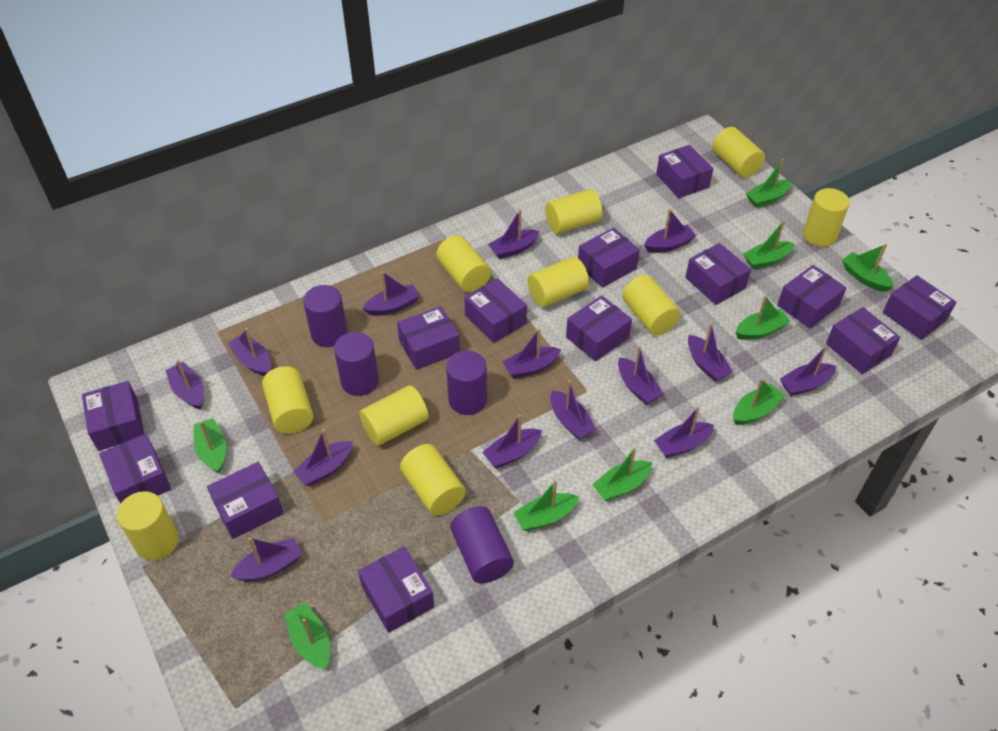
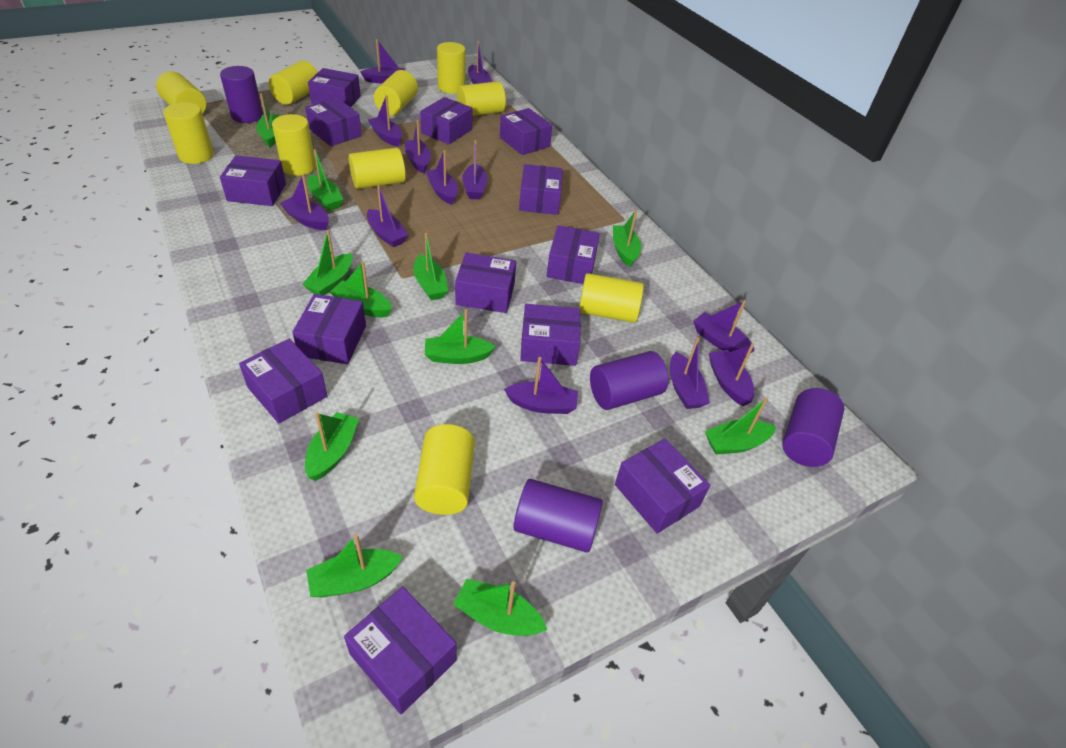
green boat: [193,418,226,473] [284,603,330,669] [513,480,579,531] [592,447,652,501] [733,378,785,425] [735,296,790,340] [743,221,795,269] [746,159,792,208] [842,244,894,292] = 9 -> [256,93,279,147] [302,230,353,295] [305,412,359,481] [306,534,403,597] [308,149,344,211] [330,261,392,317] [414,233,448,300] [425,309,496,364] [453,579,547,636] [613,210,641,267] [705,397,776,455] = 11
purple boat: [165,360,204,410] [228,328,271,376] [230,538,302,581] [293,429,353,486] [362,271,419,316] [482,414,542,468] [488,209,539,259] [502,329,561,379] [551,380,596,440] [618,346,664,405] [644,209,696,253] [654,407,714,458] [688,323,733,381] [780,346,836,396] = 14 -> [280,175,329,230] [360,39,405,83] [367,184,408,247] [368,95,402,147] [405,120,431,174] [426,150,458,205] [462,140,488,199] [468,41,492,84] [504,357,578,414] [670,337,710,409] [693,300,755,353] [709,344,754,406] = 12

